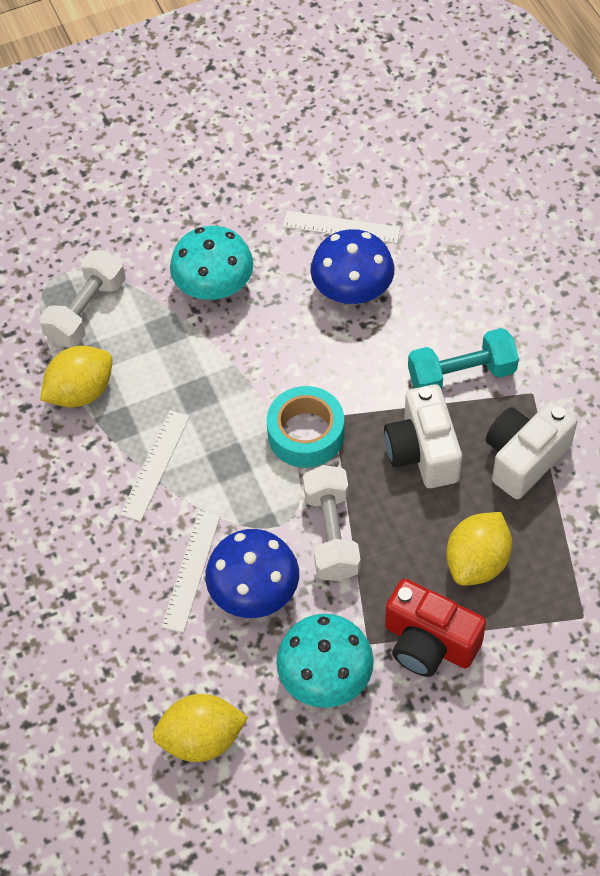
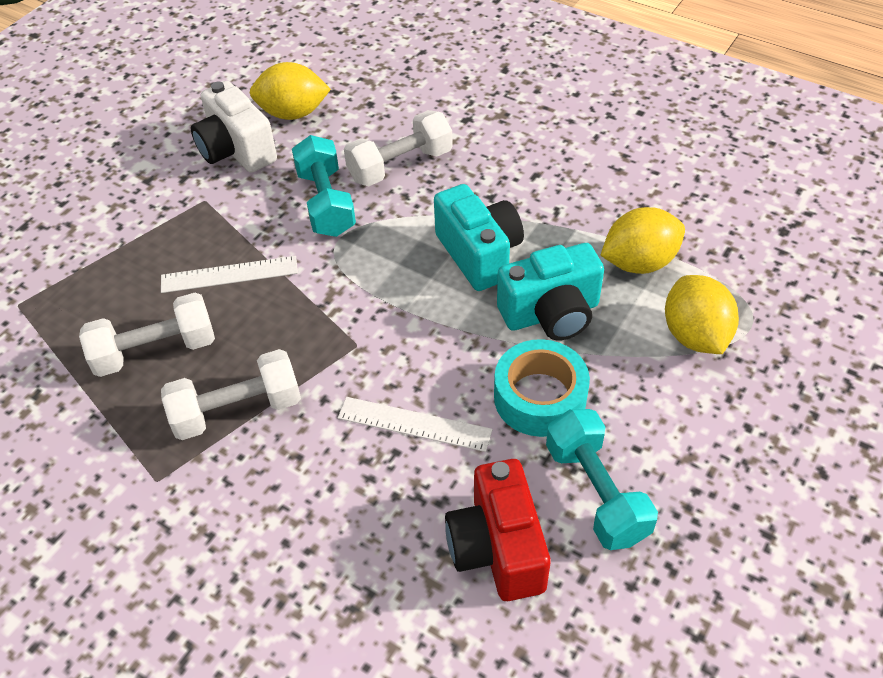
blue mushroom: [205,529,299,618] [310,229,394,304] = 2 -> none = 0
turquoise camera: none = 0 -> [434,184,524,291] [497,243,604,340] = 2
turquoise dumbbell: [408,328,519,390] = 1 -> [292,135,356,237] [546,409,658,550] = 2
turquoise mushroom: [170,226,254,300] [276,614,374,708] = 2 -> none = 0
white camera: [384,384,462,488] [486,401,577,499] = 2 -> [191,81,277,173] = 1
white dumbbell: [40,250,126,347] [303,465,361,581] = 2 -> [79,293,215,377] [161,349,301,440] [344,110,453,186] = 3
white ruler: [120,410,190,522] [161,511,220,633] [283,211,401,244] = 3 -> [161,256,298,293] [338,397,493,452] = 2

